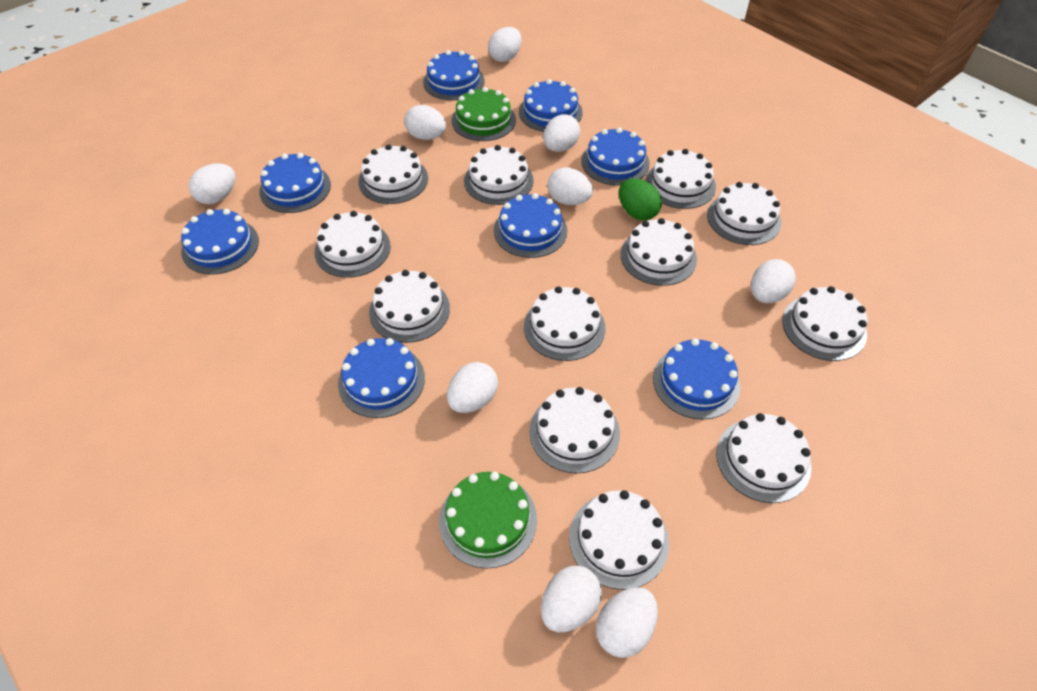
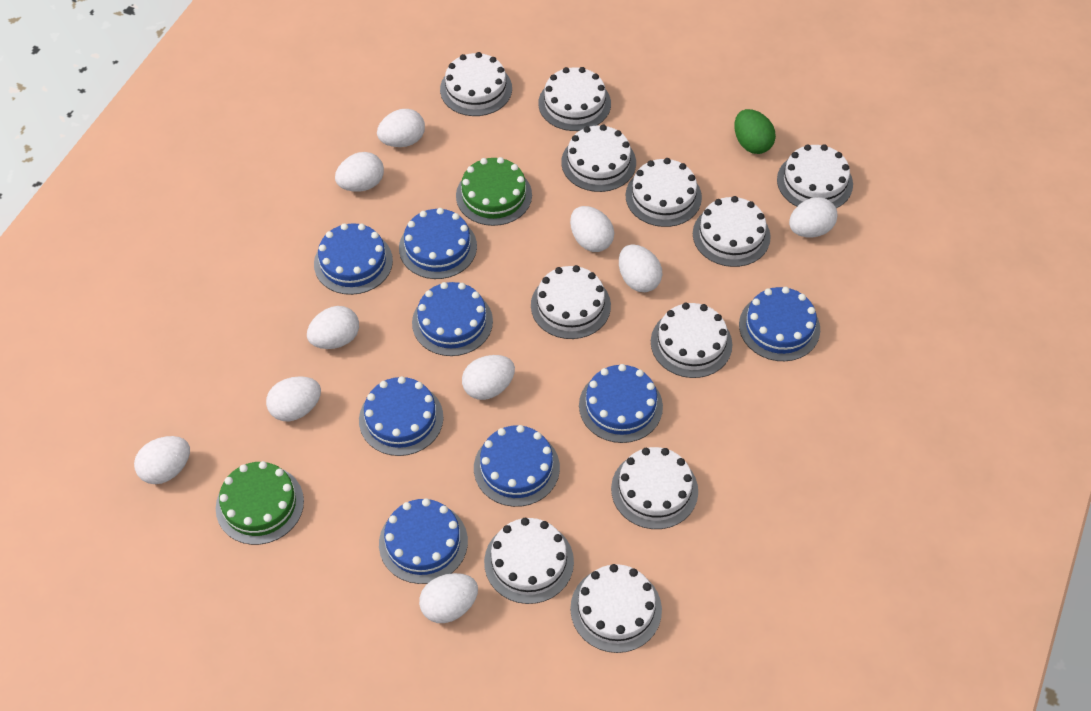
white cake: [314,211,391,277] [358,144,428,204] [369,270,450,343] [464,145,534,205] [524,286,606,361] [529,387,620,473] [569,490,669,590] [620,218,697,286] [646,149,716,209] [707,182,781,245] [716,413,811,503] [782,286,868,361] = 12 -> [440,52,512,116] [484,518,574,604] [531,265,611,339] [538,67,611,131] [561,124,636,192] [570,564,662,653] [611,447,698,529] [625,158,702,227] [651,303,732,378] [693,196,771,267] [777,144,853,208] = 11
white egg: [189,163,235,204] [404,105,446,140] [447,362,498,413] [488,27,522,62] [541,566,602,632] [543,114,580,152] [547,167,593,205] [596,587,658,658] [751,259,796,303] = 9 -> [134,436,190,484] [266,376,321,421] [307,306,359,349] [335,152,384,192] [377,109,425,147] [419,573,478,623] [462,355,515,400] [570,206,614,252] [619,244,663,292] [789,197,838,238] = 10

